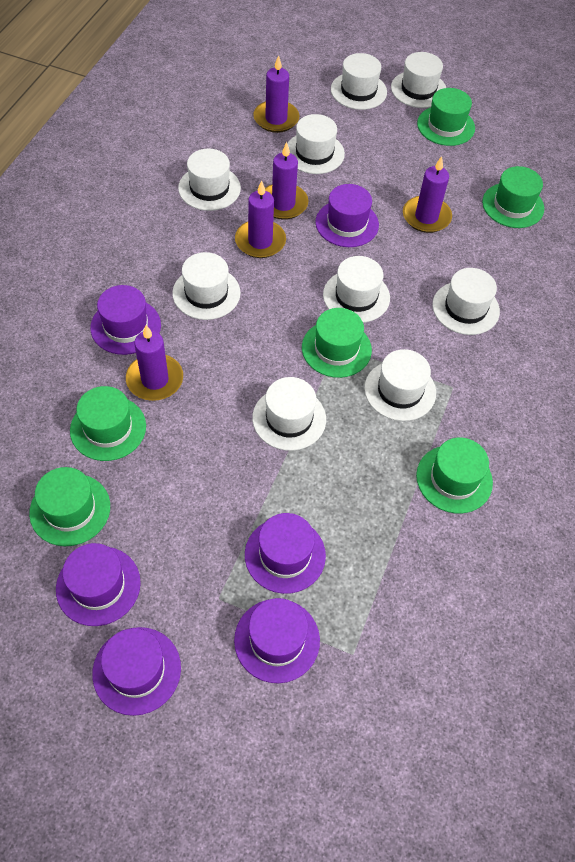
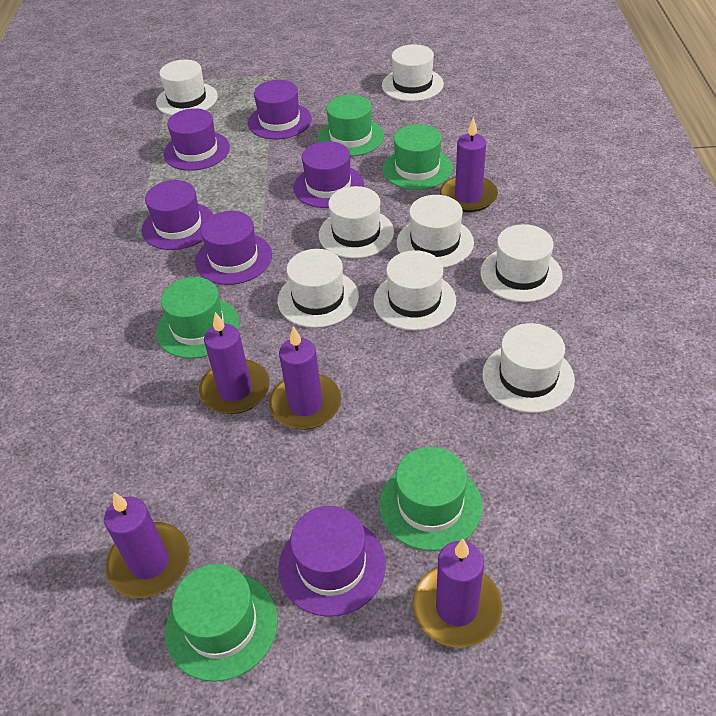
green hat: [29,467,110,546] [70,386,146,461] [302,308,372,378] [416,438,493,513] [417,88,475,146] [482,166,544,228] = 6 -> [156,277,240,359] [165,564,278,682] [318,95,384,156] [379,447,482,551] [382,124,453,190] = 5
white hat: [172,252,241,320] [178,149,241,211] [252,377,326,451] [287,114,345,174] [323,256,390,323] [331,53,387,110] [364,349,436,421] [391,52,446,108] [432,268,500,335] = 9 -> [156,60,218,116] [278,249,359,328] [319,186,394,259] [373,250,456,331] [382,44,444,101] [397,195,474,268] [480,224,562,302] [482,323,575,413] = 8

